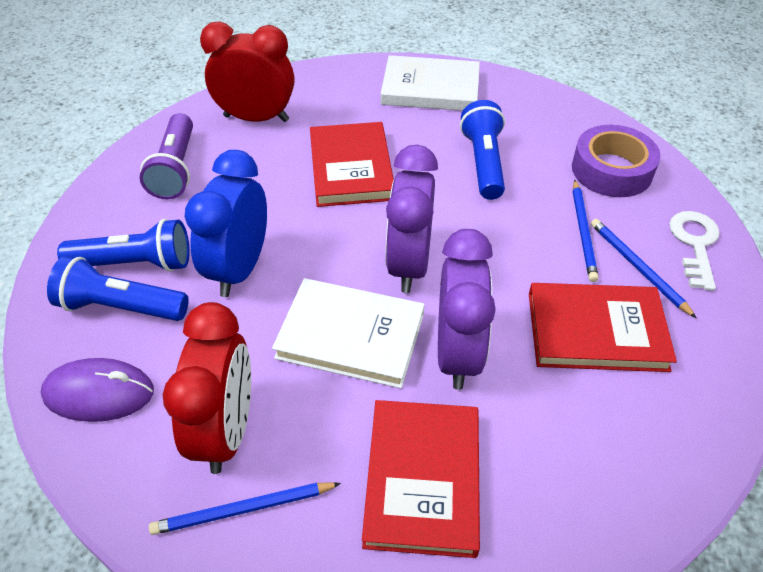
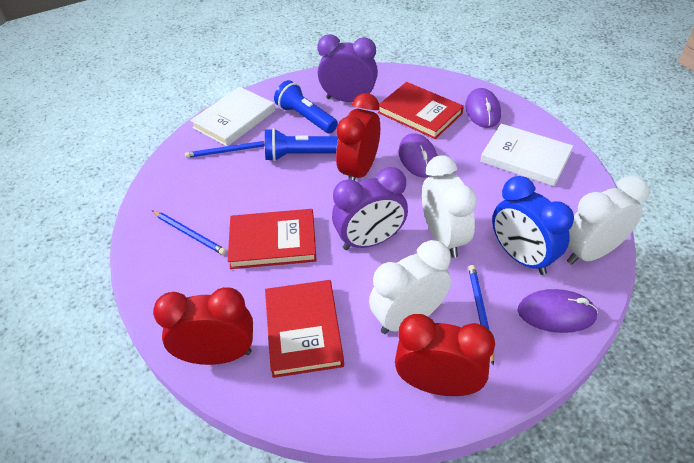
blue flashlight: [47,256,189,321] [57,219,190,272] [460,100,505,200] = 3 -> [265,128,338,161] [274,80,338,133] = 2
purple flashlight: [140,113,193,200] = 1 -> none = 0
purple mouse: [40,358,154,422] = 1 -> [399,133,438,178] [465,88,501,128] [518,289,598,333] = 3
purple tape: [572,125,661,197] = 1 -> none = 0
red clock: [163,302,251,474] [200,21,294,122] = 2 -> [153,287,253,365] [336,93,380,180] [395,314,495,396] = 3
white clock: none = 0 -> [369,240,451,334] [422,155,477,258] [567,176,649,265] = 3
white key: [669,211,720,291] = 1 -> none = 0

